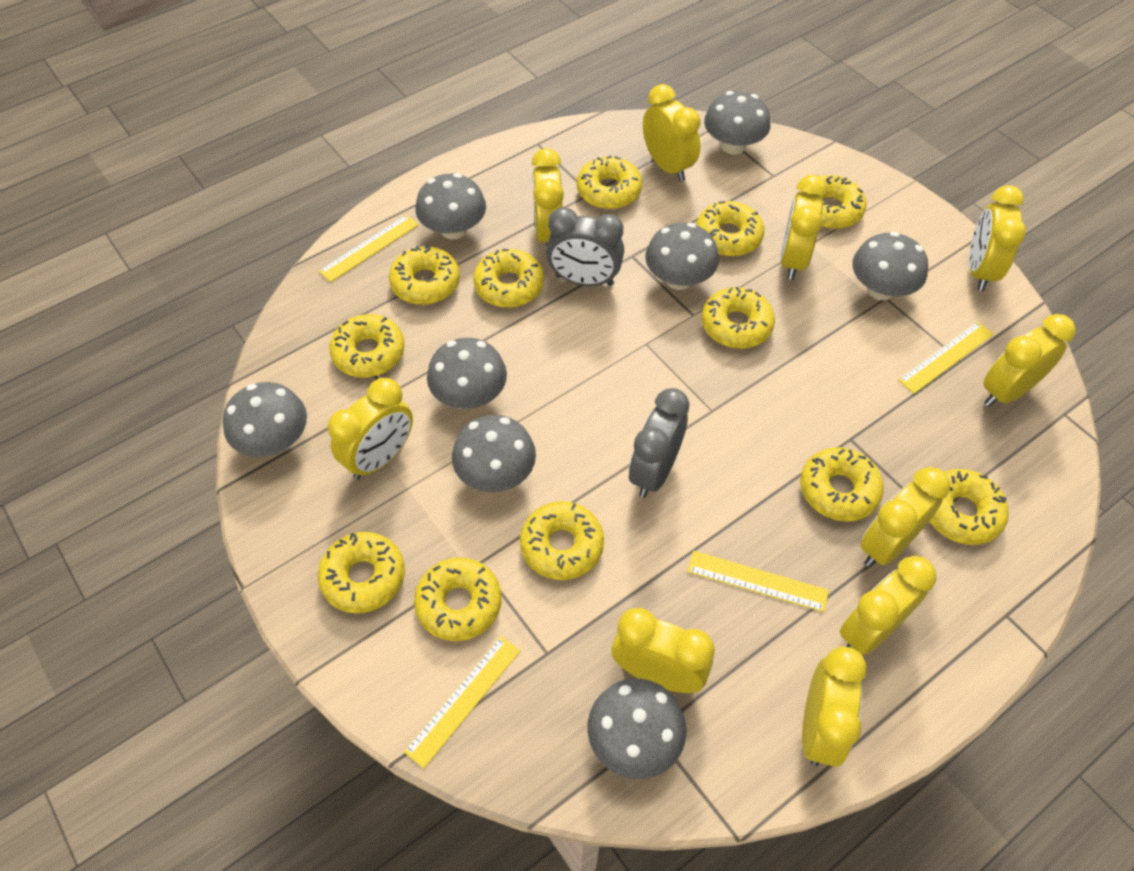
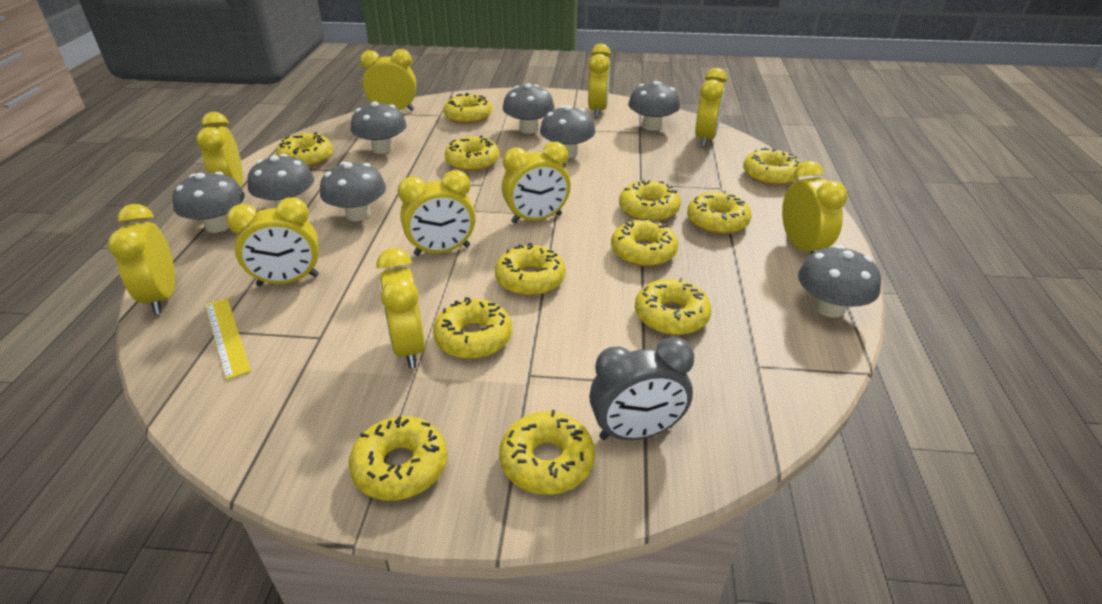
grey clock: [546,207,624,286] [629,388,689,498] = 2 -> [589,337,694,440] = 1
yellow ruler: [319,214,419,282] [404,636,520,768] [687,551,829,612] [898,321,994,394] = 4 -> [205,298,251,380] = 1

